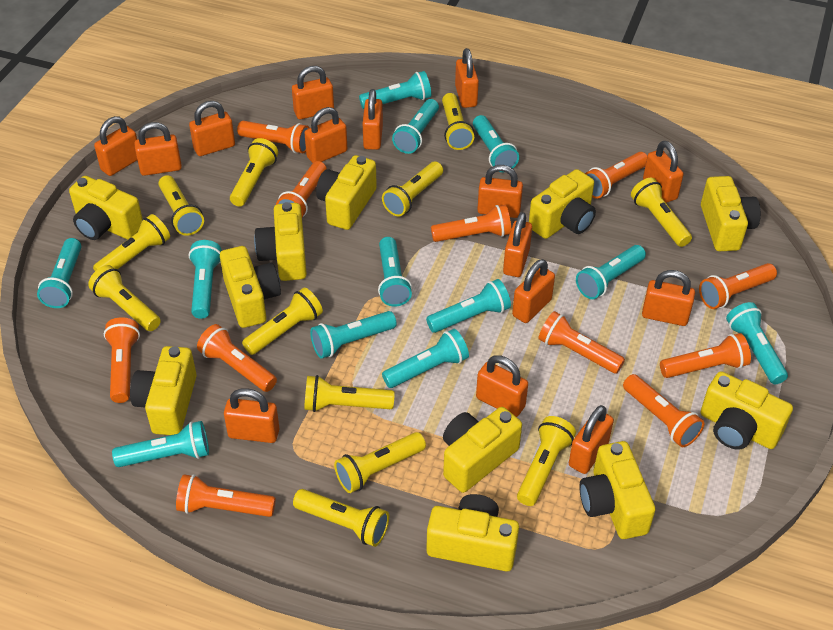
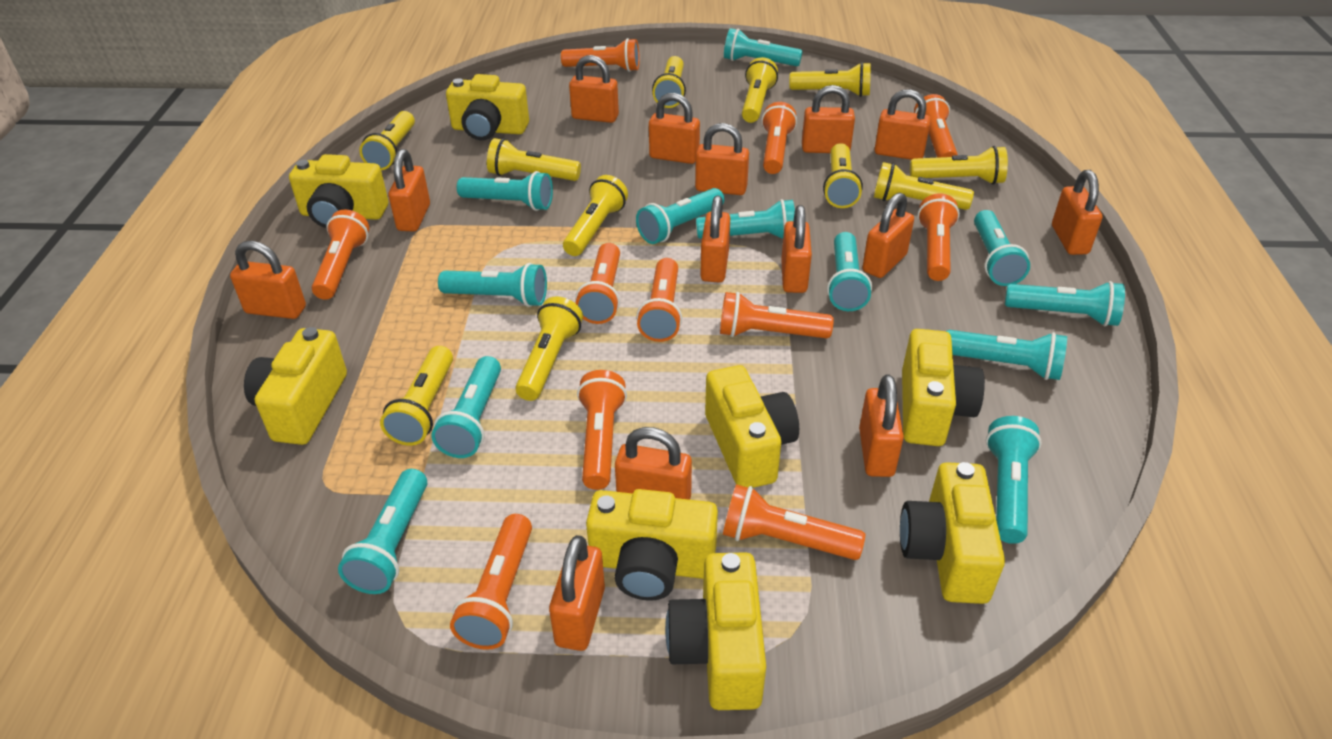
orange padlock: [94,116,137,176] [134,122,182,176] [189,101,235,156] [224,388,279,443] [292,66,334,119] [305,107,347,163] [363,89,383,150] [455,48,479,108] [476,355,528,417] [477,165,523,218] [503,212,532,277] [512,259,555,323] [569,405,614,474] [642,270,695,326] [643,141,684,203] = 15 -> [230,241,306,319] [388,149,430,232] [549,535,605,651] [569,55,619,123] [615,427,692,500] [649,93,700,164] [695,123,749,195] [700,196,730,283] [781,205,812,293] [802,85,855,153] [859,374,904,477] [862,193,914,278] [875,89,931,160] [1052,170,1103,255] = 14
yellow camera: [69,176,143,240] [130,346,197,435] [220,246,281,328] [254,202,307,281] [316,155,377,230] [426,494,519,571] [443,407,522,493] [529,169,596,239] [579,441,655,539] [701,176,761,251] [701,371,793,450] = 11 -> [244,327,347,445] [289,154,388,228] [446,74,529,140] [586,489,718,601] [665,552,766,710] [705,365,799,488] [900,462,1005,604] [902,329,985,446] = 8
yellow flashlight: [88,265,161,331] [93,214,170,271] [158,175,204,236] [230,138,278,206] [242,287,323,355] [293,489,389,547] [304,375,395,412] [334,432,426,493] [382,162,443,217] [442,93,474,150] [517,416,576,506] [631,178,692,247] = 12 -> [359,111,415,170] [380,346,453,446] [487,138,581,181] [515,296,583,401] [563,175,628,256] [652,56,686,108] [742,57,778,123] [789,62,871,97] [823,143,863,208] [874,162,974,210] [910,146,1008,185] = 11

